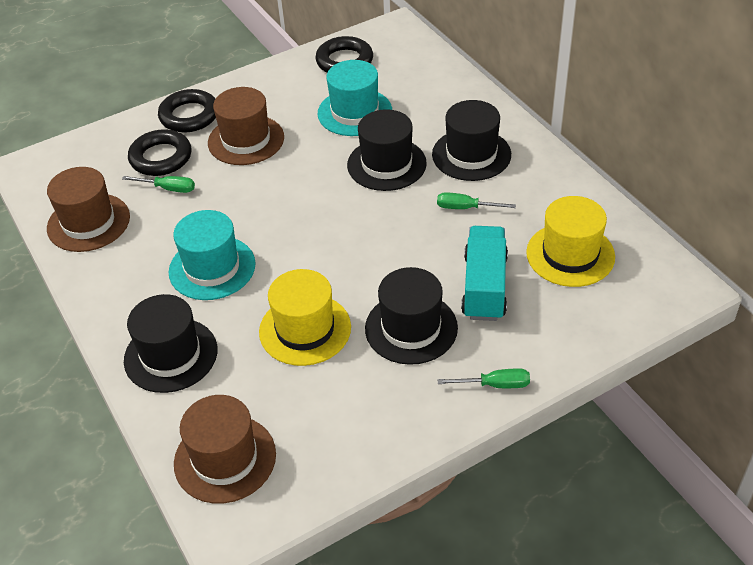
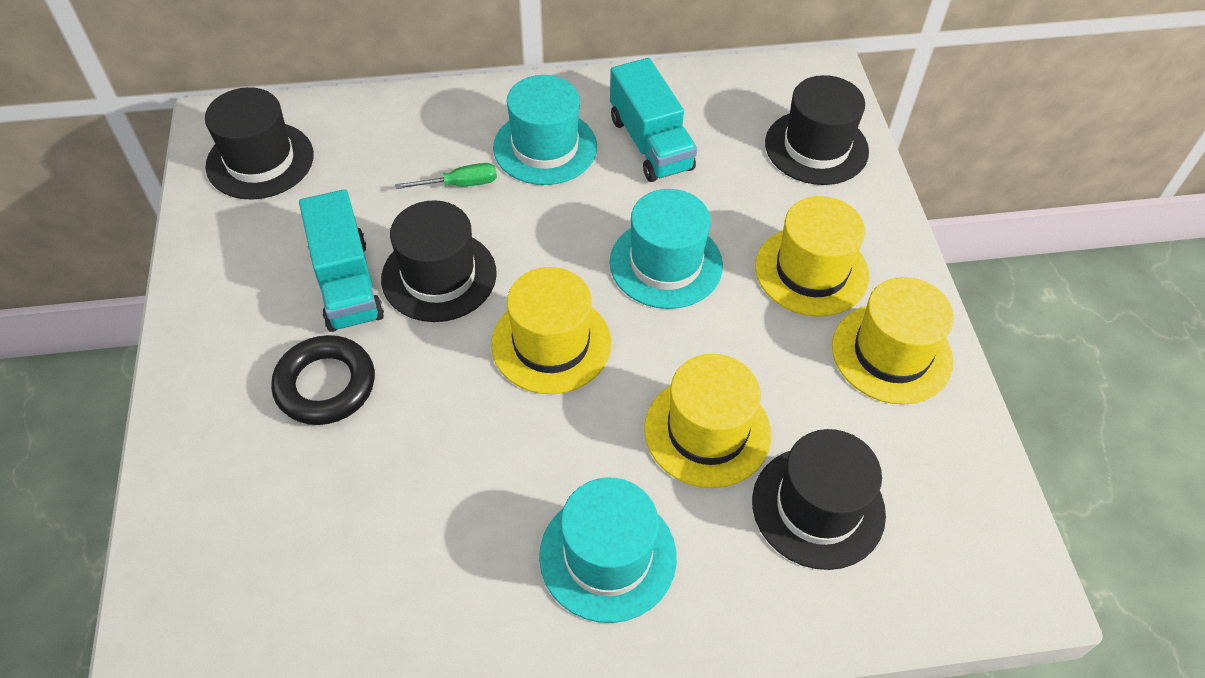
black ring: [128,130,191,176] [158,89,216,132] [315,36,373,73] = 3 -> [271,335,375,425] = 1
brown hat: [47,167,130,252] [174,395,276,504] [208,87,284,165] = 3 -> none = 0
green screwdriver: [122,176,195,193] [437,192,516,209] [437,368,530,388] = 3 -> [395,163,497,189] = 1
turquoise hat: [169,210,256,300] [318,60,392,136] = 2 -> [493,75,597,185] [539,478,677,623] [610,189,723,309] = 3
turquoise truck: [461,226,508,321] = 1 -> [299,189,384,332] [610,58,697,182] = 2
yellow hat: [259,269,351,366] [526,196,615,287] = 2 -> [491,267,611,394] [644,354,771,488] [755,196,869,317] [832,277,954,404] = 4

